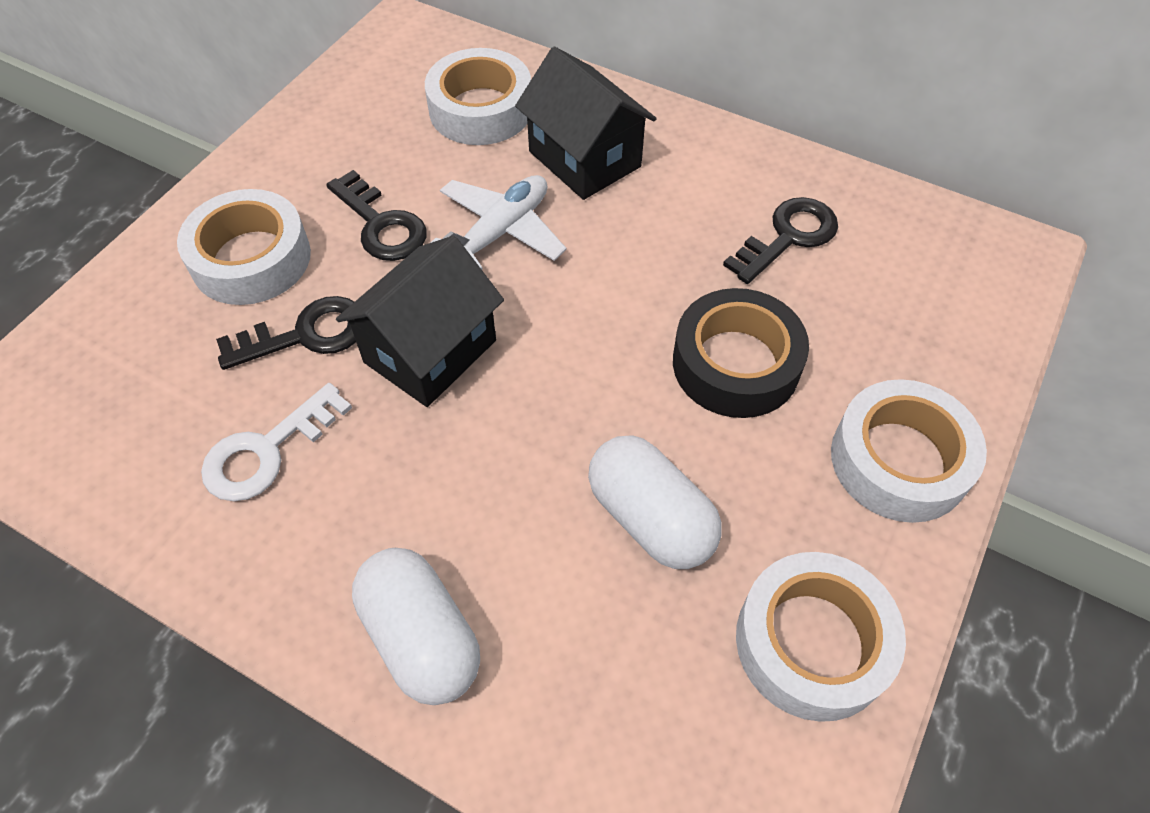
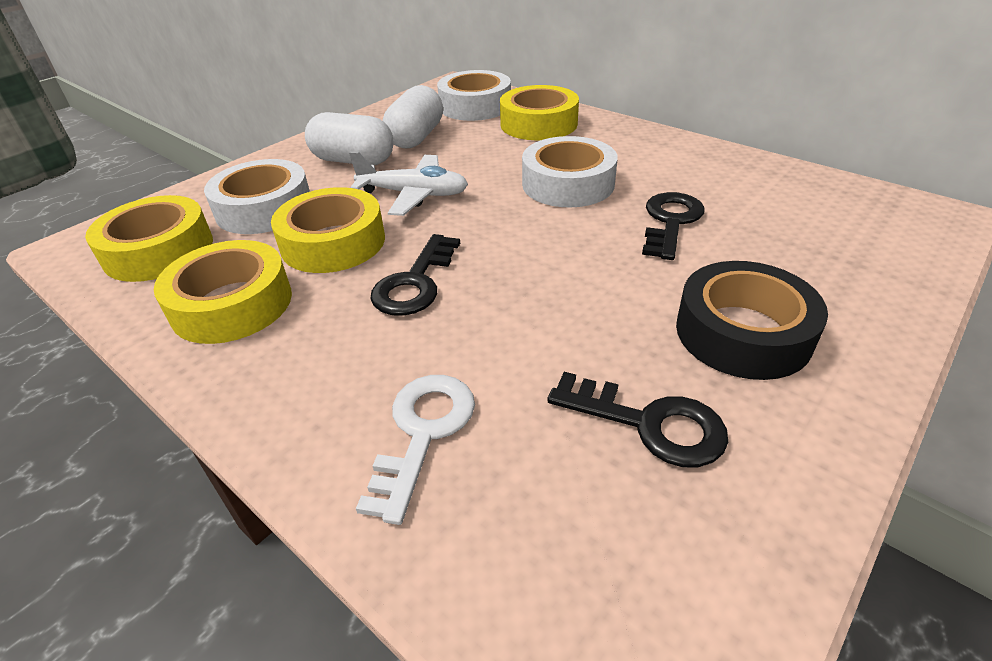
black house: [336,236,504,407] [515,47,657,200] = 2 -> none = 0
white tape: [177,189,311,305] [425,48,531,145] [736,552,906,722] [831,379,987,523] = 4 -> [204,159,310,234] [437,70,511,121] [522,136,618,207] = 3
yellow tape: none = 0 -> [85,195,213,282] [154,240,292,344] [271,187,385,273] [500,85,579,140] = 4

